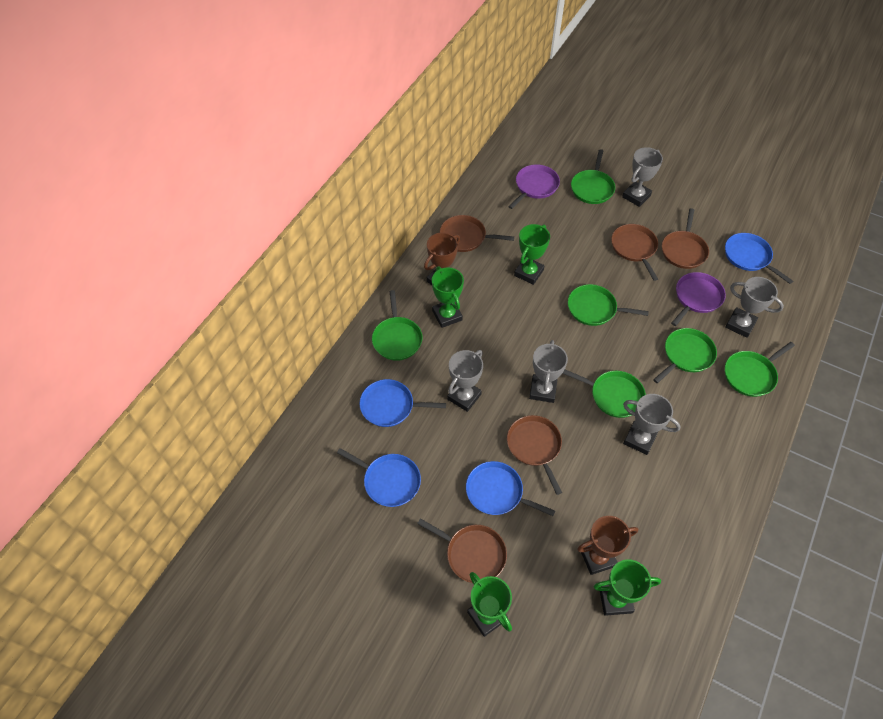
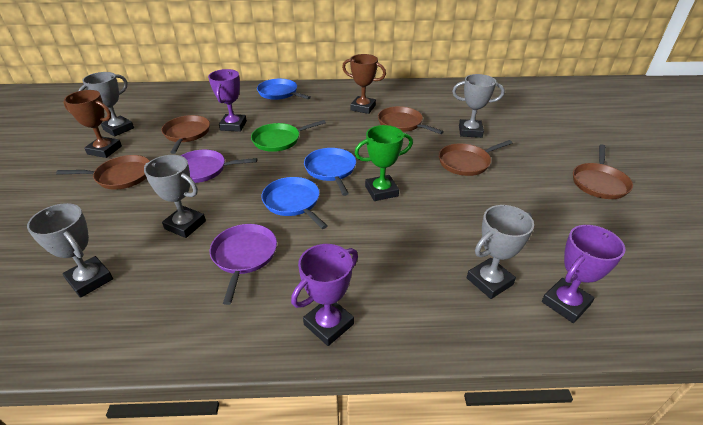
blue pan: [337,448,421,507] [359,379,446,427] [466,461,555,516] [725,233,793,284] = 4 -> [257,79,311,100] [261,177,328,229] [304,148,356,196] = 3
green pan: [372,290,423,361] [562,370,646,418] [568,284,649,326] [571,149,615,204] [653,328,717,383] [725,342,795,397] = 6 -> [251,120,326,152] = 1
green trophy: [432,266,464,328] [467,572,512,637] [514,224,550,285] [593,559,661,616] = 4 -> [354,125,413,201] = 1
purple trophy: none = 0 -> [208,69,247,132] [291,244,358,346] [542,225,625,323] = 3

